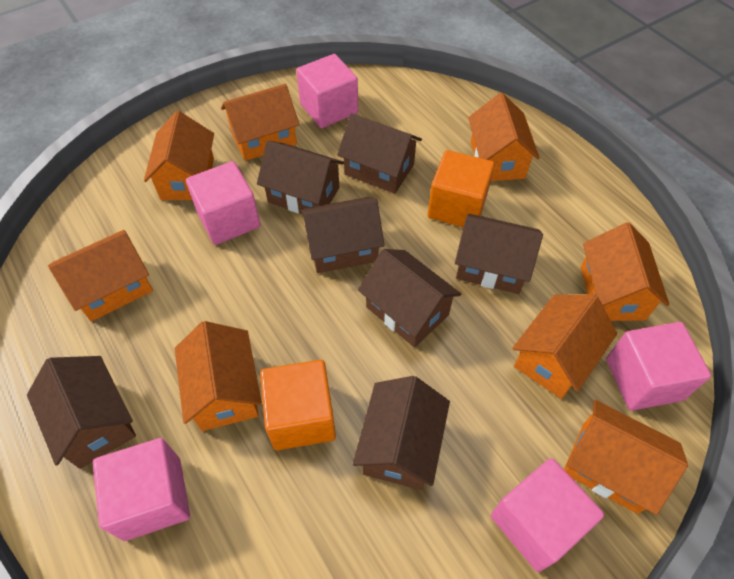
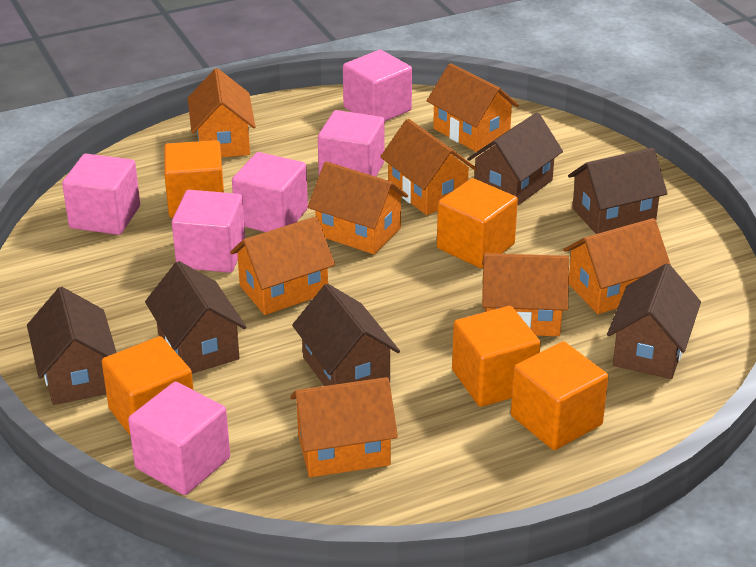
brown house: [27,356,136,469] [257,141,344,214] [300,197,384,273] [337,113,422,194] [353,376,450,490] [358,249,461,348] [455,214,543,294] = 7 -> [27,287,117,405] [145,261,247,374] [292,284,400,386] [467,112,563,206] [568,148,668,234] [607,263,701,379] = 6
orange cube: [260,360,336,450] [428,150,495,227] = 2 -> [102,336,193,435] [164,140,224,218] [437,178,518,268] [452,306,541,407] [511,341,608,450] = 5
pink cube: [93,438,190,541] [186,161,261,245] [296,54,358,128] [491,458,604,572] [606,322,711,411] = 5 -> [62,154,140,235] [128,382,230,495] [172,190,245,273] [232,152,308,232] [318,110,385,177] [343,50,412,121] = 6

